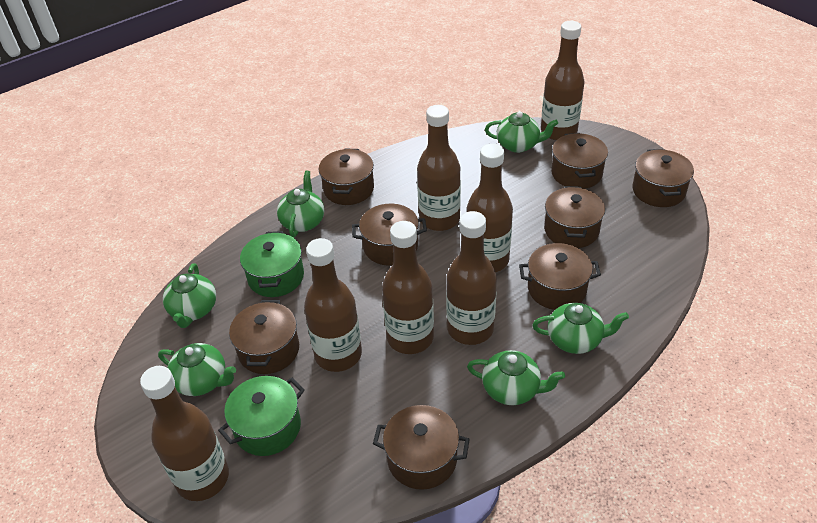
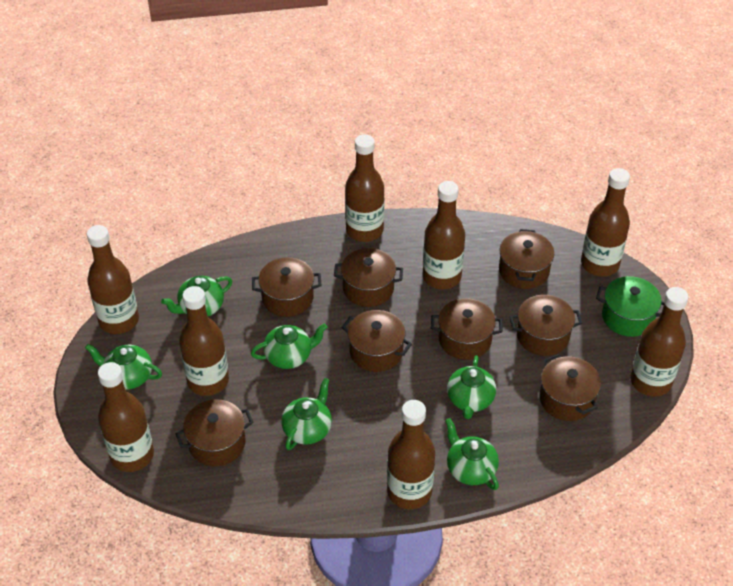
brown bottle: [140,366,229,501] [304,238,362,372] [382,221,434,354] [417,105,461,231] [446,211,497,345] [467,144,513,272] [541,21,584,140] = 7 -> [87,225,139,334] [98,362,154,472] [179,286,229,396] [345,134,384,242] [387,400,435,509] [423,181,465,289] [581,168,630,277] [630,287,689,397] = 8
green pot: [218,376,305,456] [240,231,304,297] = 2 -> [596,276,664,337] = 1

